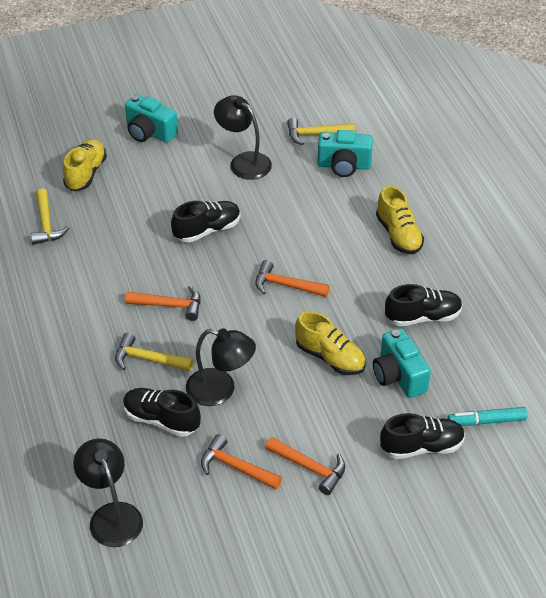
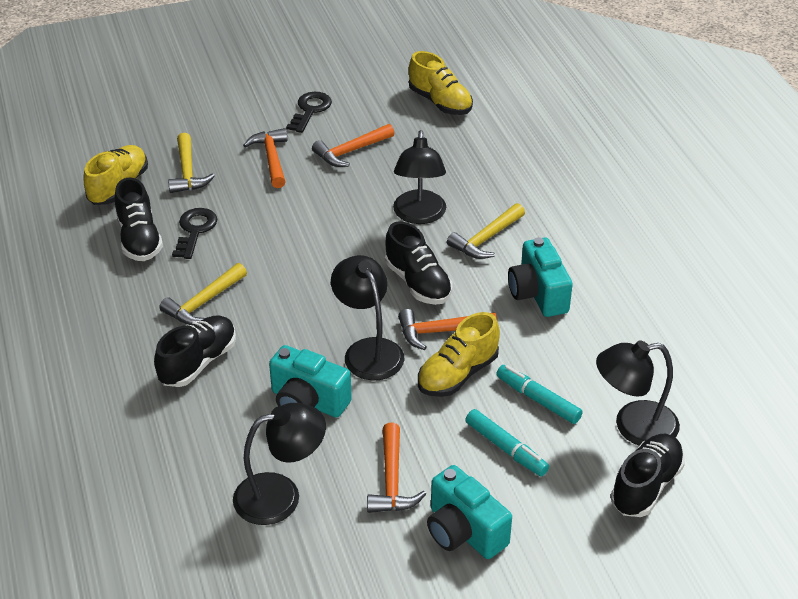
black key: none = 0 -> [172,208,217,259] [286,92,332,133] = 2
black lamp: [73,438,143,547] [186,328,256,406] [214,95,272,180] = 3 -> [233,403,326,525] [331,255,405,381] [393,130,446,224] [596,340,680,446] = 4
turquoise marker: [448,407,527,426] = 1 -> [465,409,549,476] [496,365,583,424] = 2

